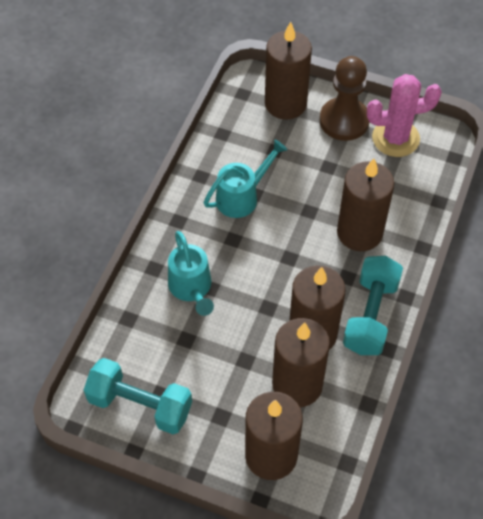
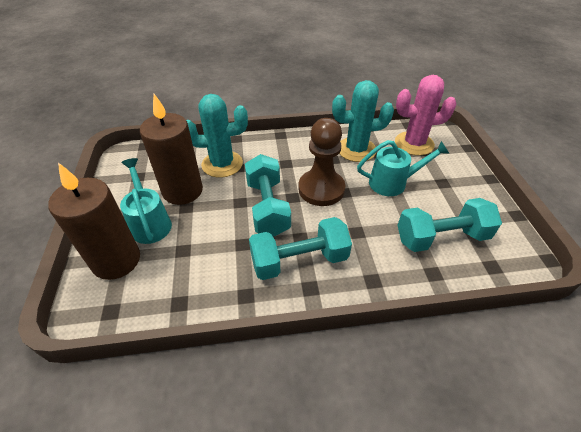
brown candle: [245,392,303,480] [265,22,312,120] [272,318,330,407] [289,265,346,350] [337,158,394,251] = 5 -> [48,162,140,280] [140,94,203,205] = 2
turquoise cactus: none = 0 -> [186,94,248,178] [332,80,394,162] = 2
turquoise dumbbell: [84,358,192,434] [343,256,403,355] = 2 -> [245,154,291,237] [249,217,352,280] [397,198,502,252] = 3

